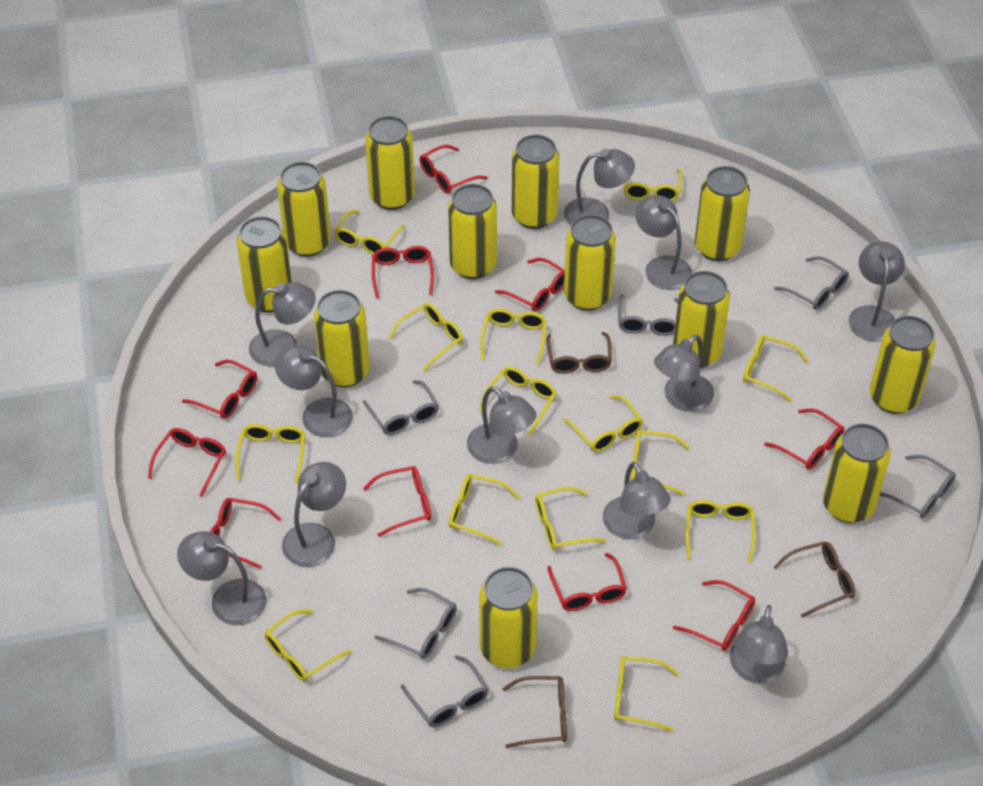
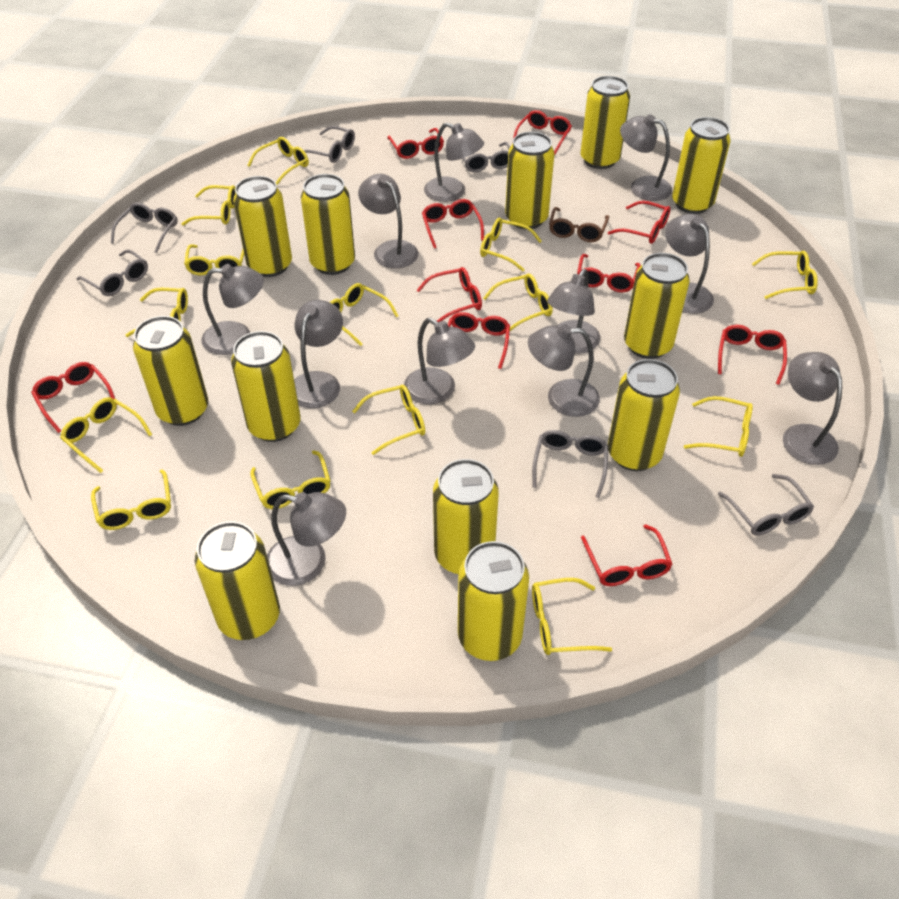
brown glasses: [503,676,567,748] [546,332,612,374] [774,542,855,618] = 3 -> [549,207,609,242] = 1

